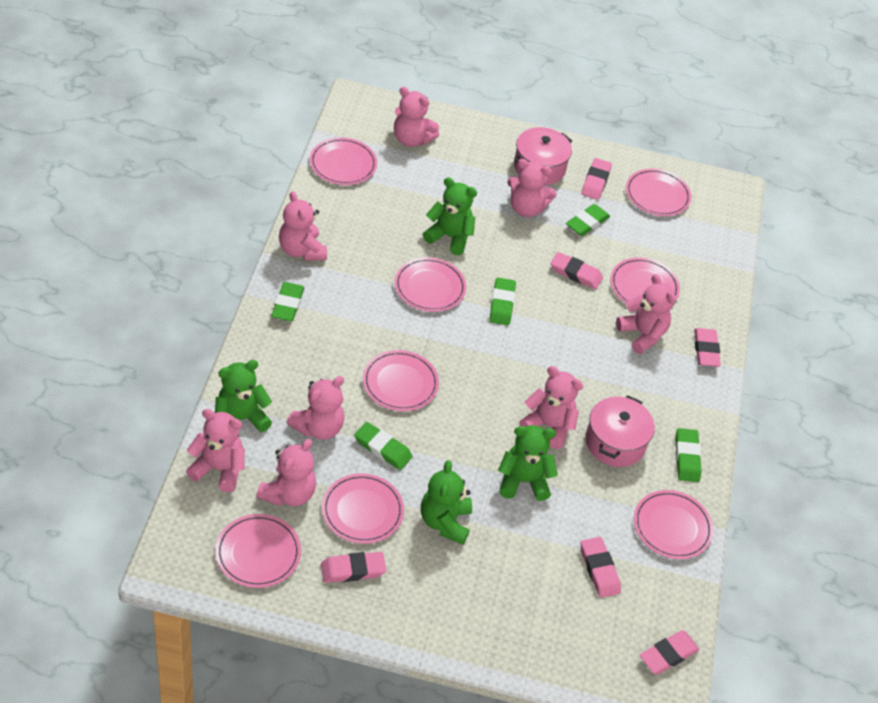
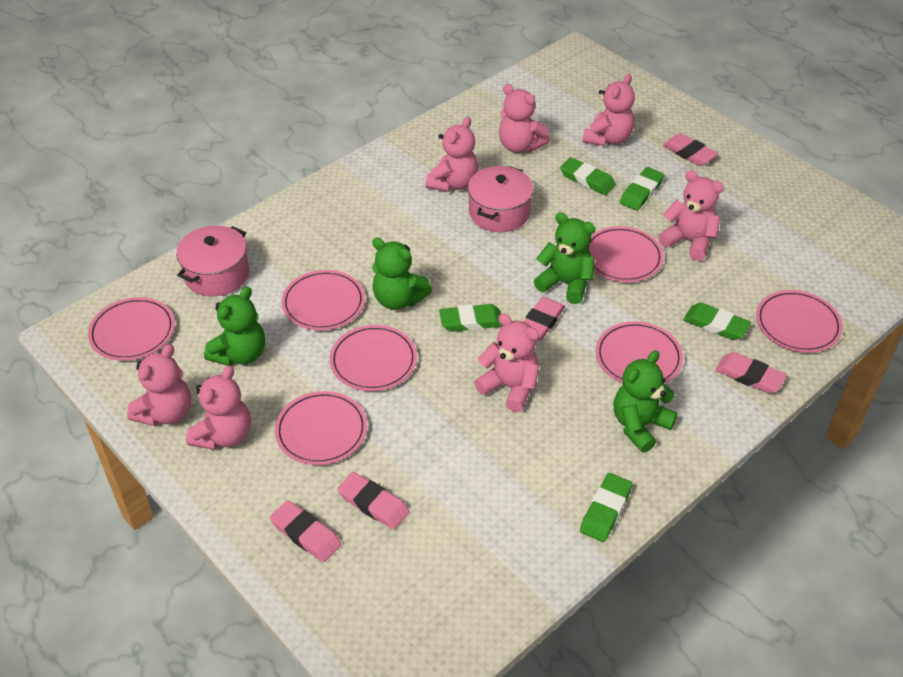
pink eraser: [321,552,386,583] [551,252,603,289] [580,537,621,598] [581,158,612,200] [640,630,700,675] [694,328,721,367] = 6 -> [270,500,341,562] [337,472,409,530] [524,297,565,341] [663,133,718,166] [716,352,787,393] = 5
pink plate: [216,514,301,588] [310,138,377,185] [322,473,404,544] [363,350,439,411] [394,257,466,312] [610,257,680,303] [626,168,691,216] [634,490,714,559] = 8 -> [88,297,175,361] [275,391,367,465] [281,270,365,330] [330,325,417,391] [587,226,664,282] [596,321,683,383] [756,290,843,353] = 7
pink teddy bear: [186,409,245,492] [257,439,316,506] [279,191,327,261] [287,376,345,440] [394,87,439,147] [507,159,557,217] [519,366,583,449] [616,274,676,354] = 8 -> [127,344,191,426] [186,366,251,450] [425,117,478,192] [474,314,539,412] [499,84,550,153] [582,74,635,146] [658,170,724,261] = 7

